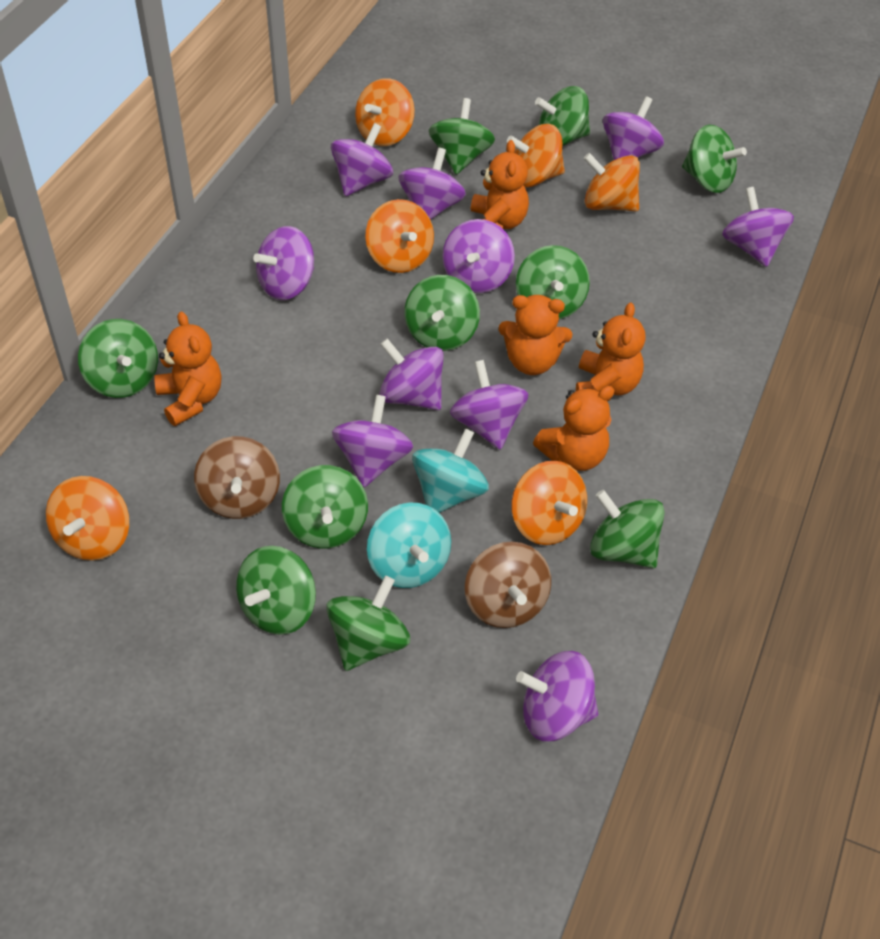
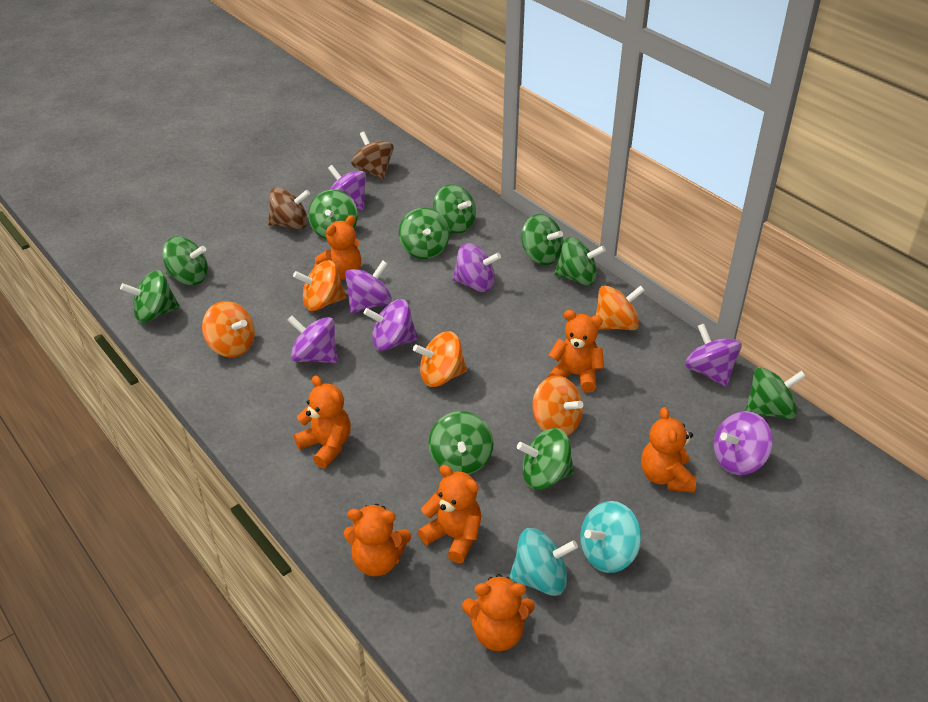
orange spinning top: [46,476,129,561] [355,78,415,146] [365,199,434,273] [507,124,565,187] [511,461,587,545] [584,153,640,211] = 6 -> [202,301,255,357] [293,260,347,311] [413,331,467,387] [532,376,583,436] [596,285,645,330] = 5
orange teddy bear: [154,311,221,426] [471,140,529,229] [499,295,572,375] [533,386,615,471] [576,302,646,401] = 5 -> [294,376,351,468] [314,215,361,279] [343,504,411,576] [418,465,481,563] [462,574,535,651] [548,310,604,393] [641,407,696,493] = 7
purple spinning top: [253,226,314,300] [331,123,393,196] [332,395,413,487] [379,338,444,410] [398,148,466,220] [442,219,515,293] [450,360,528,450] [516,651,598,741] [603,96,664,160] [722,187,794,267] = 10 -> [287,315,338,363] [328,165,366,210] [345,261,392,313] [364,299,418,351] [452,243,501,292] [685,324,742,387] [714,411,773,475] = 7

